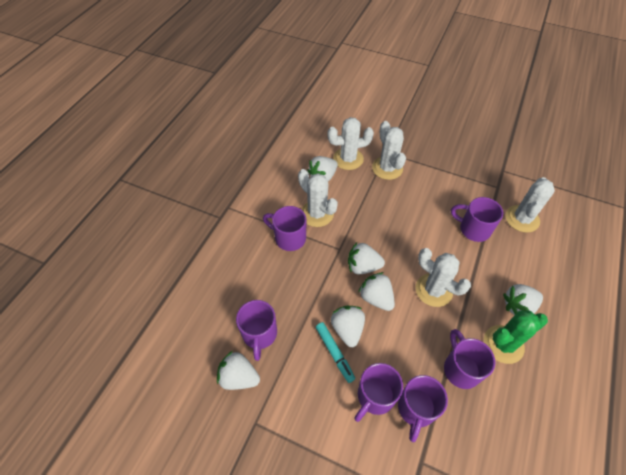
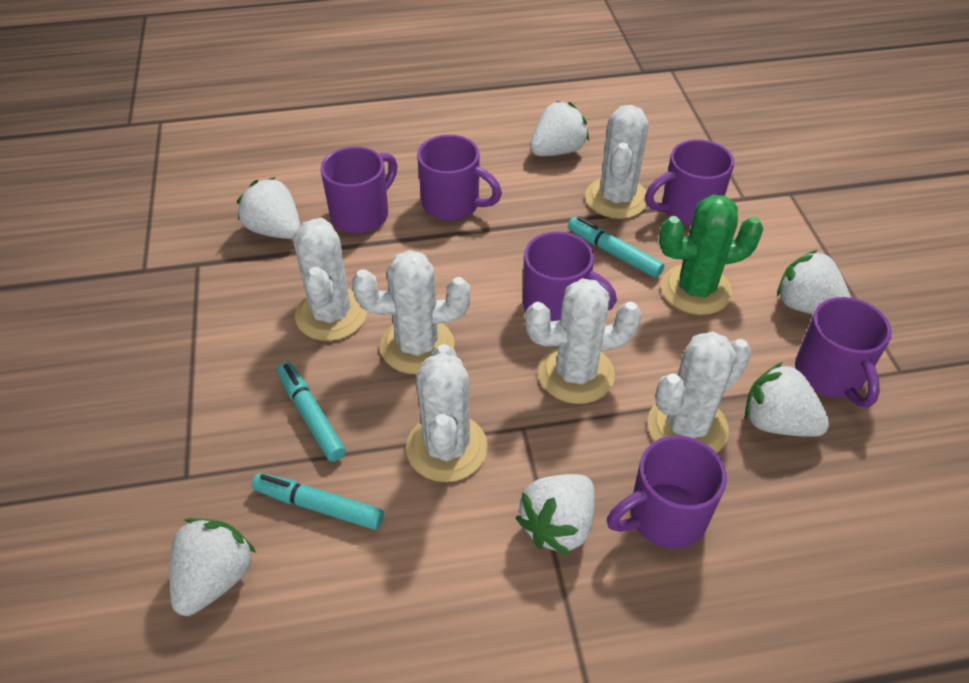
turquoise marker: [316,322,355,383] = 1 -> [252,473,384,530] [278,362,346,462] [568,217,664,278] = 3
white cactus: [298,169,338,227] [327,117,374,170] [372,121,406,180] [416,248,471,307] [505,177,555,233] = 5 -> [293,218,367,341] [352,250,470,374] [406,344,488,482] [525,278,642,404] [585,105,648,219] [648,331,752,453] = 6

